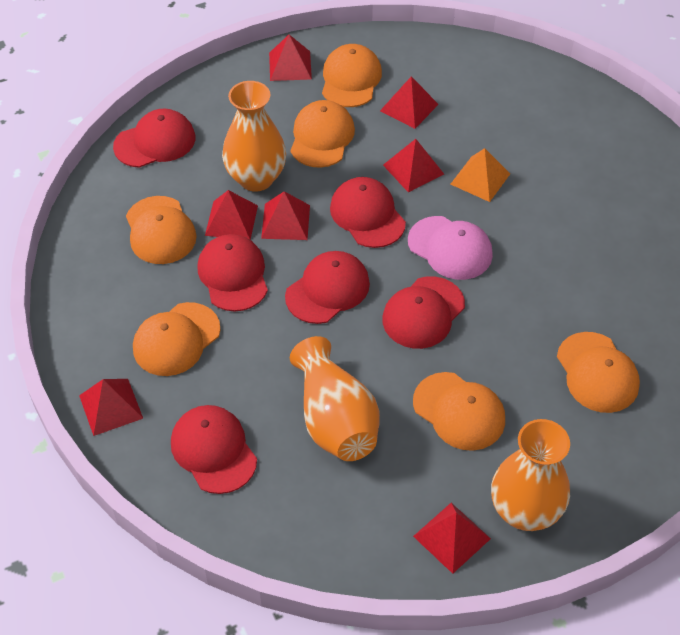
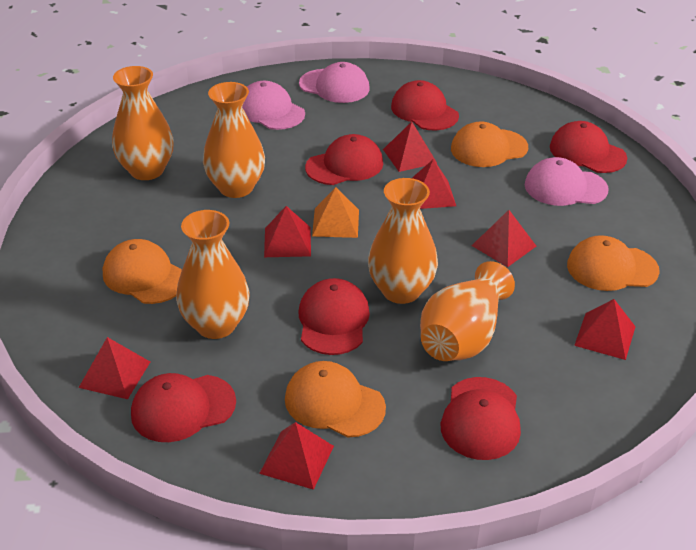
orange cap: [126,196,197,264] [133,302,221,376] [290,100,355,168] [322,44,382,107] [413,372,505,451] [557,332,640,413] = 6 -> [103,239,182,304] [285,361,386,438] [451,121,528,167] [567,235,660,291] = 4
orange vase: [222,81,286,192] [290,336,380,461] [491,419,570,531] = 3 -> [112,66,174,180] [176,210,250,339] [203,82,265,198] [368,178,438,304] [420,261,515,361] = 5
pink cap: [408,216,493,280] = 1 -> [242,81,305,130] [299,62,370,103] [525,157,609,206] = 3

